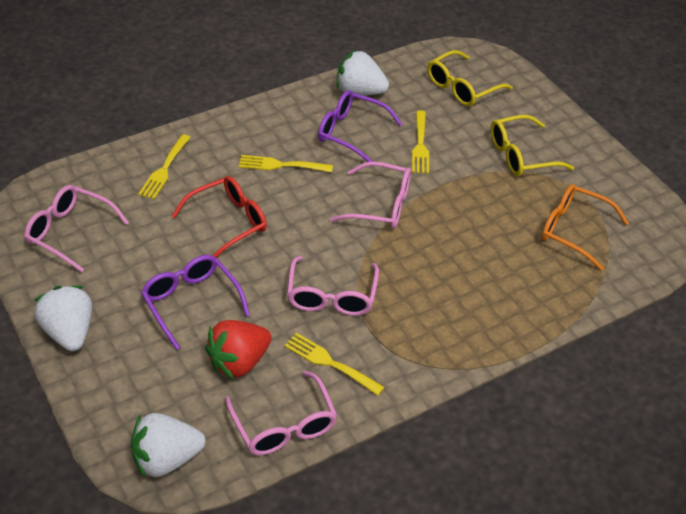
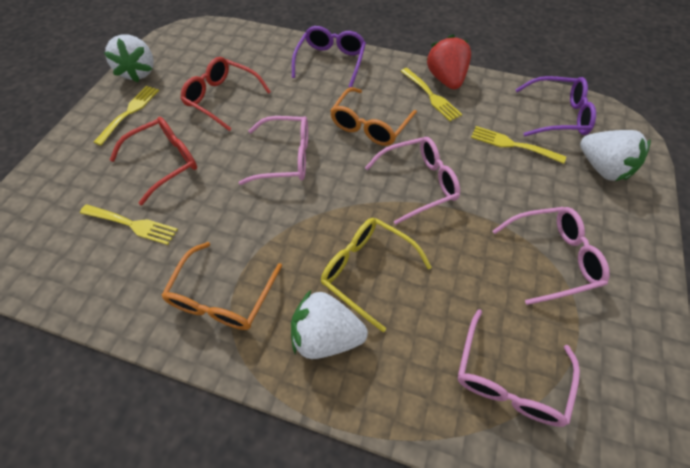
orange glasses: [541,184,629,270] = 1 -> [161,242,282,330] [330,87,417,146] = 2
red glasses: [172,176,267,258] = 1 -> [110,117,197,205] [181,57,271,131] = 2
yellow glasses: [428,50,513,106] [491,115,574,176] = 2 -> [321,218,432,332] = 1

